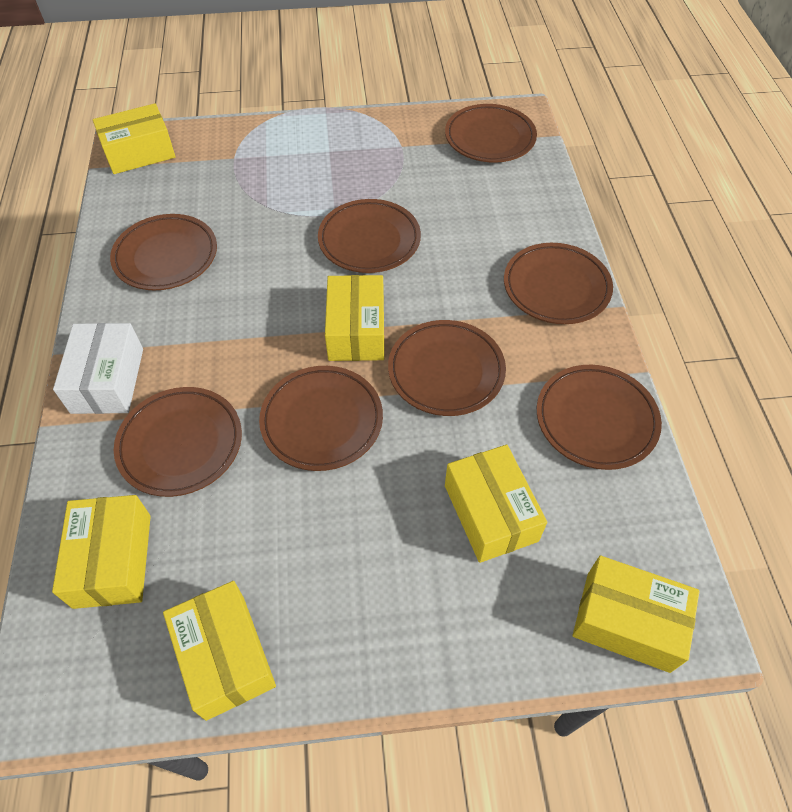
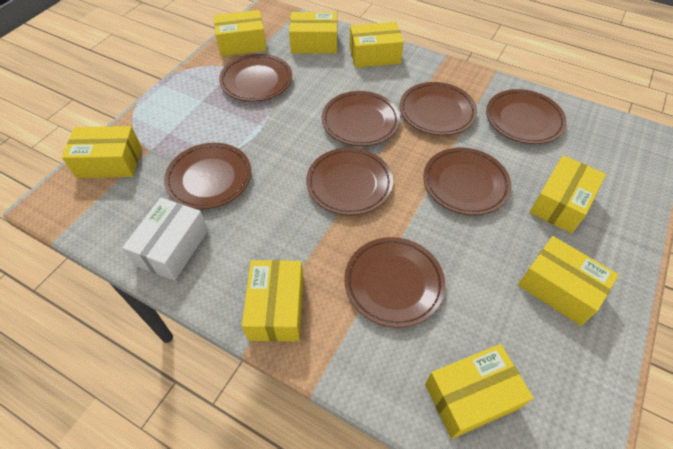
yellow box: [52,495,151,609] [93,103,176,174] [163,581,276,721] [325,275,384,361] [445,445,547,563] [573,556,700,673] = 6 -> [62,126,142,178] [214,10,267,56] [242,260,304,342] [289,12,337,54] [350,22,404,68] [425,344,533,439] [518,236,619,326] [530,155,606,233] = 8

